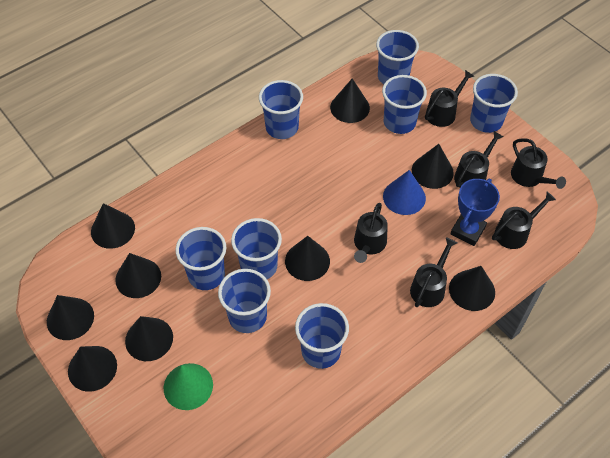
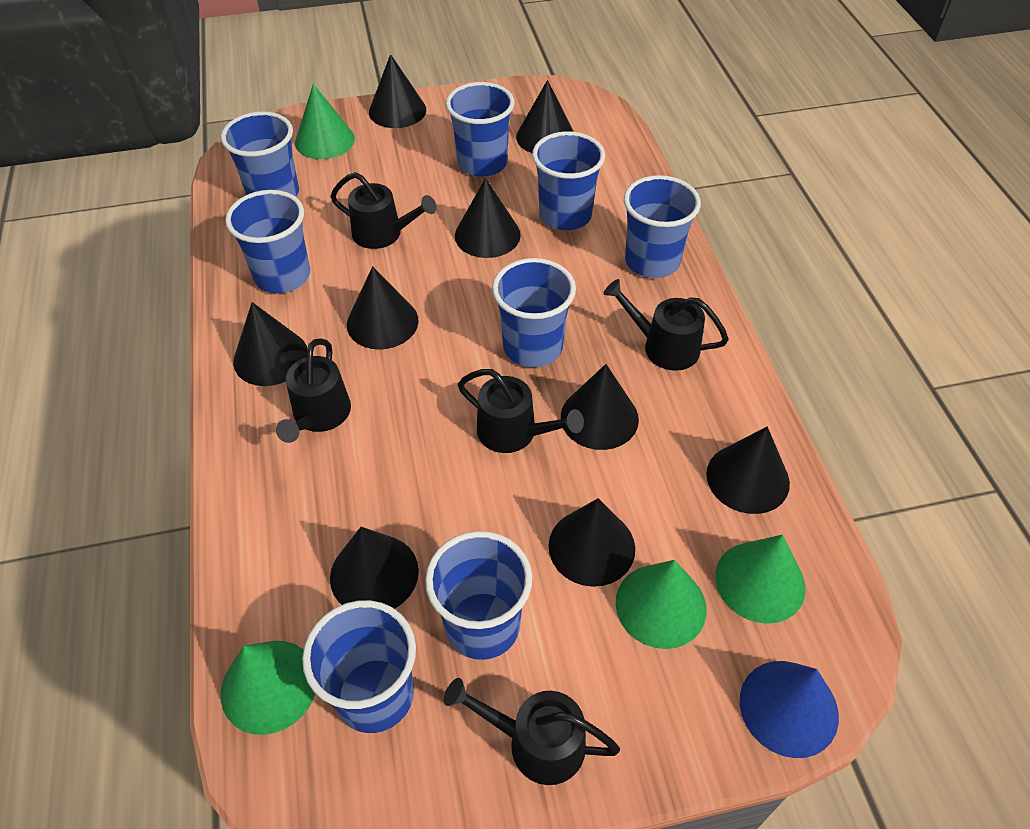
black watering can: [354,203,388,263] [410,237,457,307] [425,70,474,127] [454,131,504,188] [492,192,556,249] [511,138,566,189] = 6 -> [276,338,351,443] [330,172,437,249] [444,678,620,785] [458,369,584,453] [604,279,729,371] = 5
blue trophy: [450,179,500,246] = 1 -> none = 0
green cone: [164,363,213,410] = 1 -> [221,641,315,735] [295,84,355,159] [616,560,707,649] [715,535,806,624] = 4

